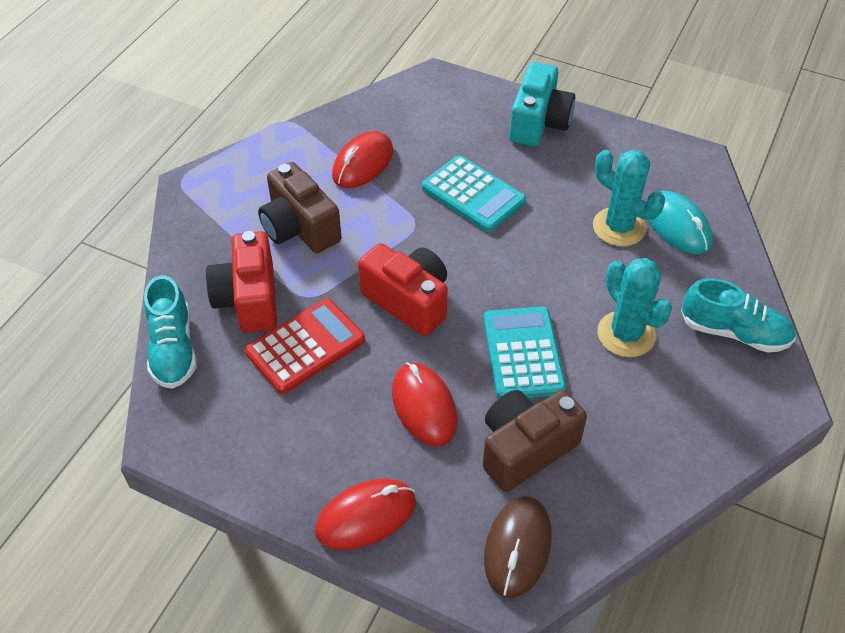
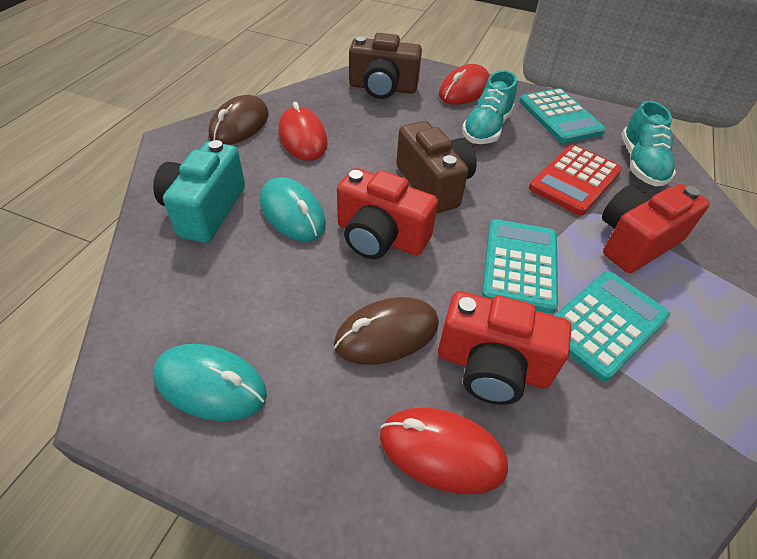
brown mouse: [484,496,552,598] = 1 -> [209,95,269,145] [334,297,439,365] = 2
red camera: [206,231,277,333] [358,243,448,336] = 2 -> [337,168,438,259] [438,291,572,405] [602,184,710,273] = 3
turquoise cactus: [593,150,665,246] [597,258,672,357] = 2 -> none = 0
turquoise calculator: [422,155,526,232] [483,307,566,398] = 2 -> [482,219,558,313] [519,88,606,143] [553,271,670,381] = 3
turquoise mouse: [648,191,713,254] = 1 -> [153,344,267,421] [260,177,326,241] = 2

